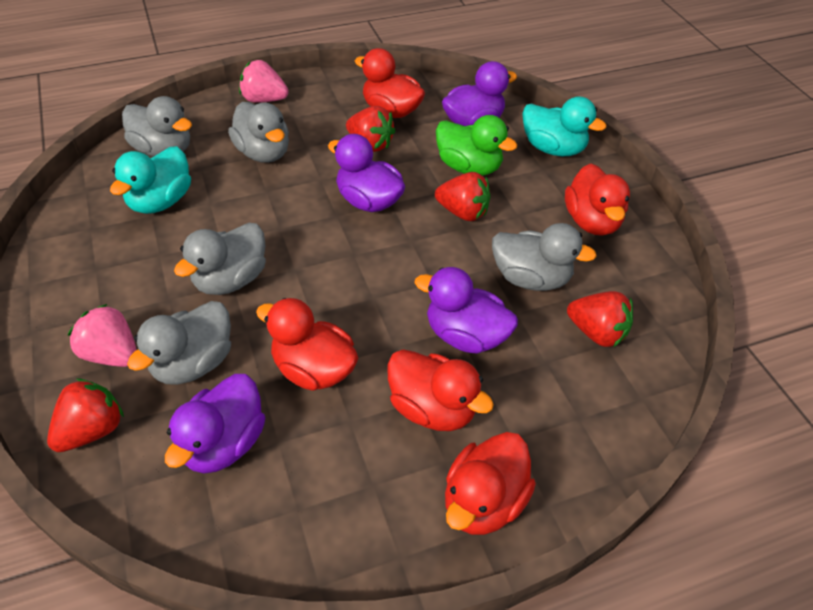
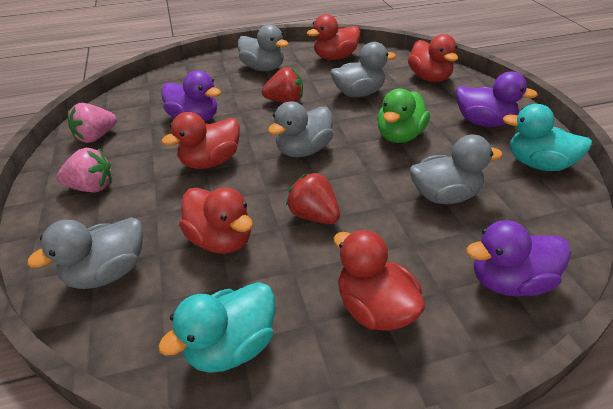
purple duck: [165,374,265,474] [328,134,405,212] [415,267,518,353] [442,61,517,126] = 4 -> [161,70,221,122] [456,72,538,127] [466,220,571,296] = 3
red strawberry: [47,378,124,452] [346,106,395,152] [435,172,491,221] [567,291,633,347] = 4 -> [262,67,303,103] [286,172,340,224] = 2

